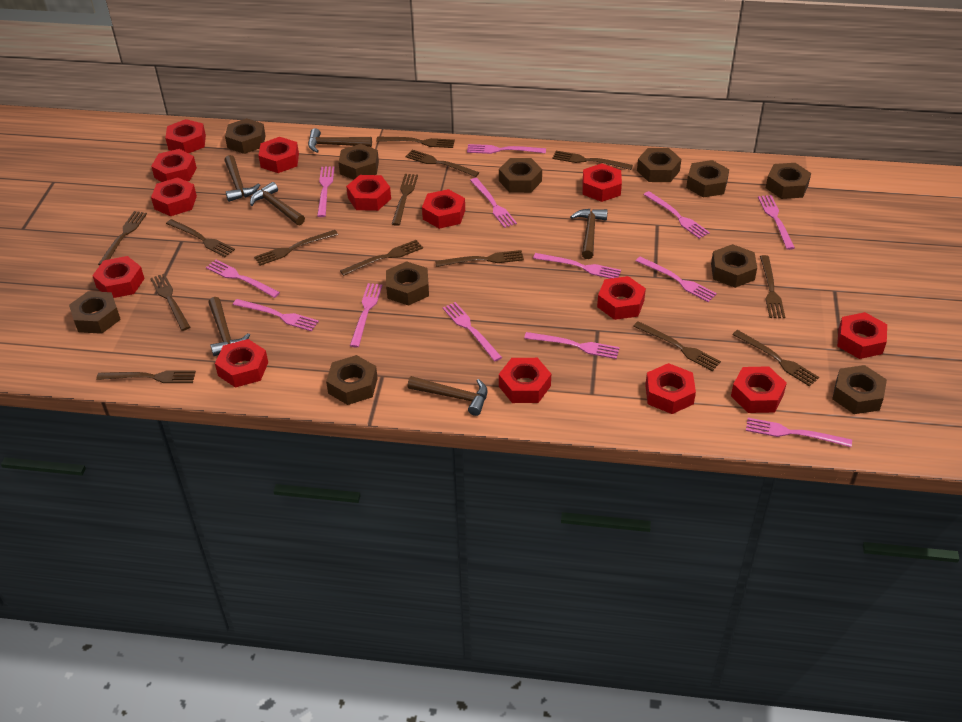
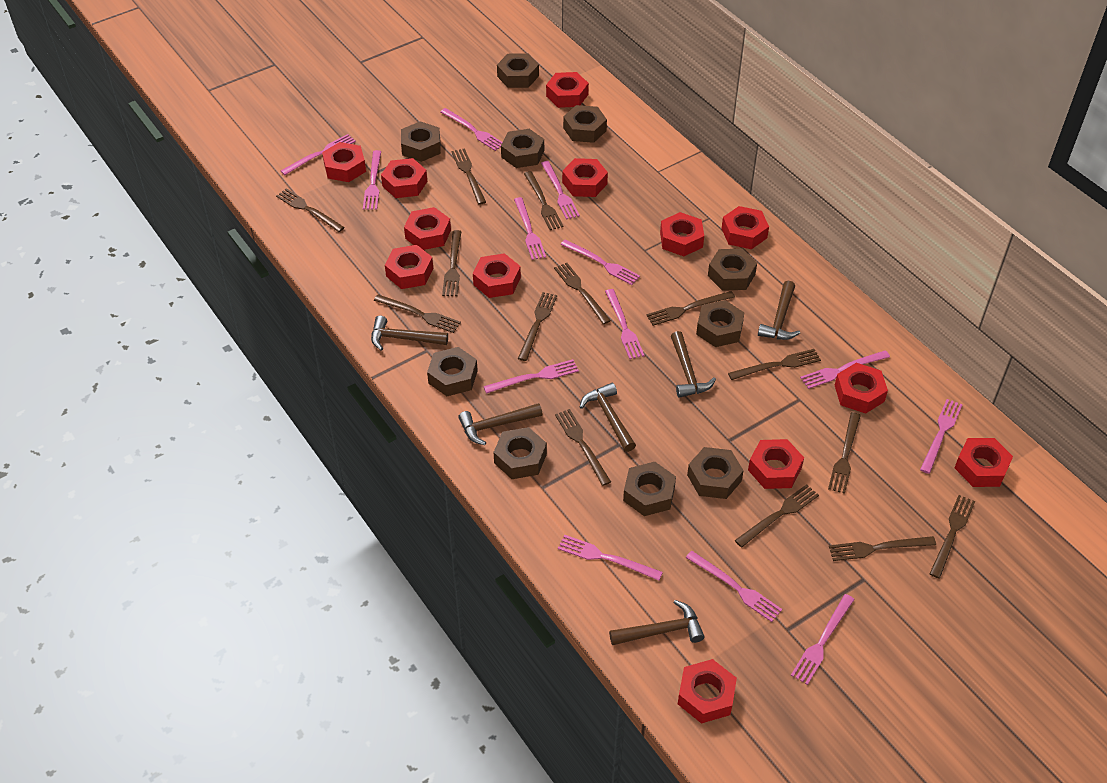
brown nut: [69,291,121,334] [225,118,266,154] [326,355,378,405] [338,144,379,180] [386,261,429,306] [499,158,542,193] [637,148,681,182] [686,160,729,198] [711,244,757,288] [766,163,811,199] [832,365,887,414] = 11 -> [401,121,441,162] [427,347,478,396] [494,427,547,479] [497,53,539,88] [501,129,544,168] [563,105,607,143] [623,462,676,516] [687,447,744,499] [696,300,745,347] [708,249,757,291] = 10
red nut: [92,256,145,298] [151,149,197,182] [151,177,197,216] [165,119,206,153] [215,339,268,388] [259,137,299,173] [346,175,391,211] [422,189,465,229] [499,358,551,403] [583,163,622,202] [597,276,646,320] [645,363,696,414] [731,366,787,413] [837,312,887,359] = 14 -> [322,142,366,182] [381,158,427,198] [385,245,433,289] [404,207,451,250] [473,253,521,298] [546,72,589,108] [562,158,608,197] [660,212,704,256] [678,659,737,724] [721,206,769,249] [748,439,804,489] [835,363,888,414] [954,438,1013,487] = 13

